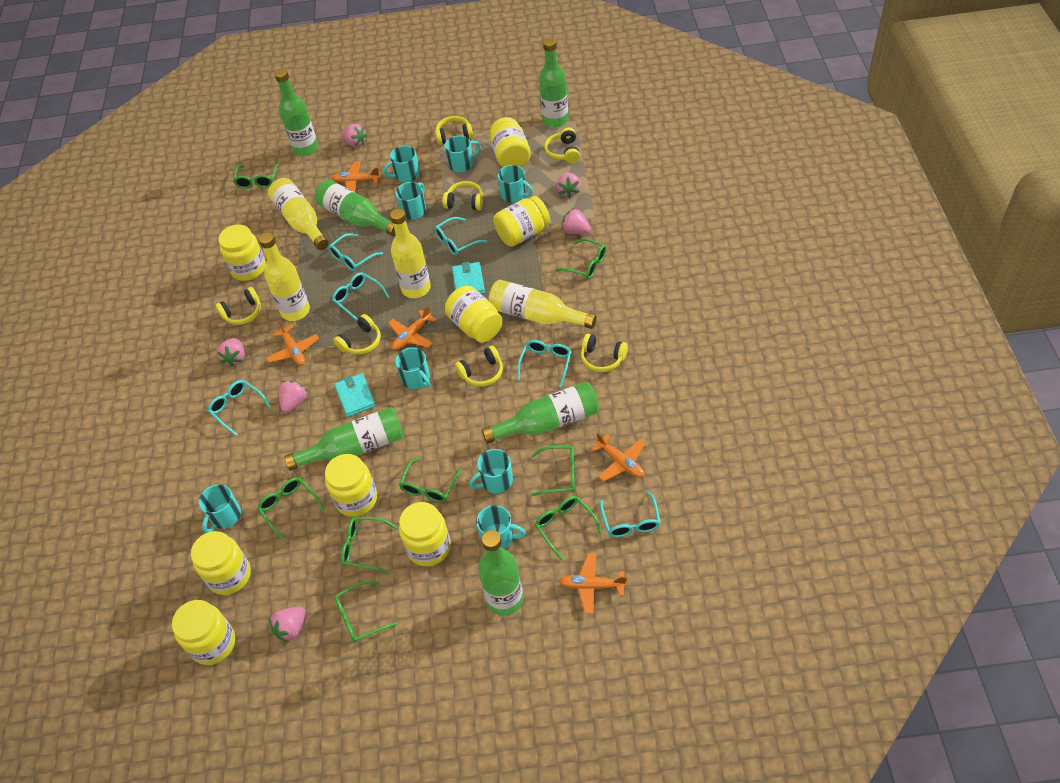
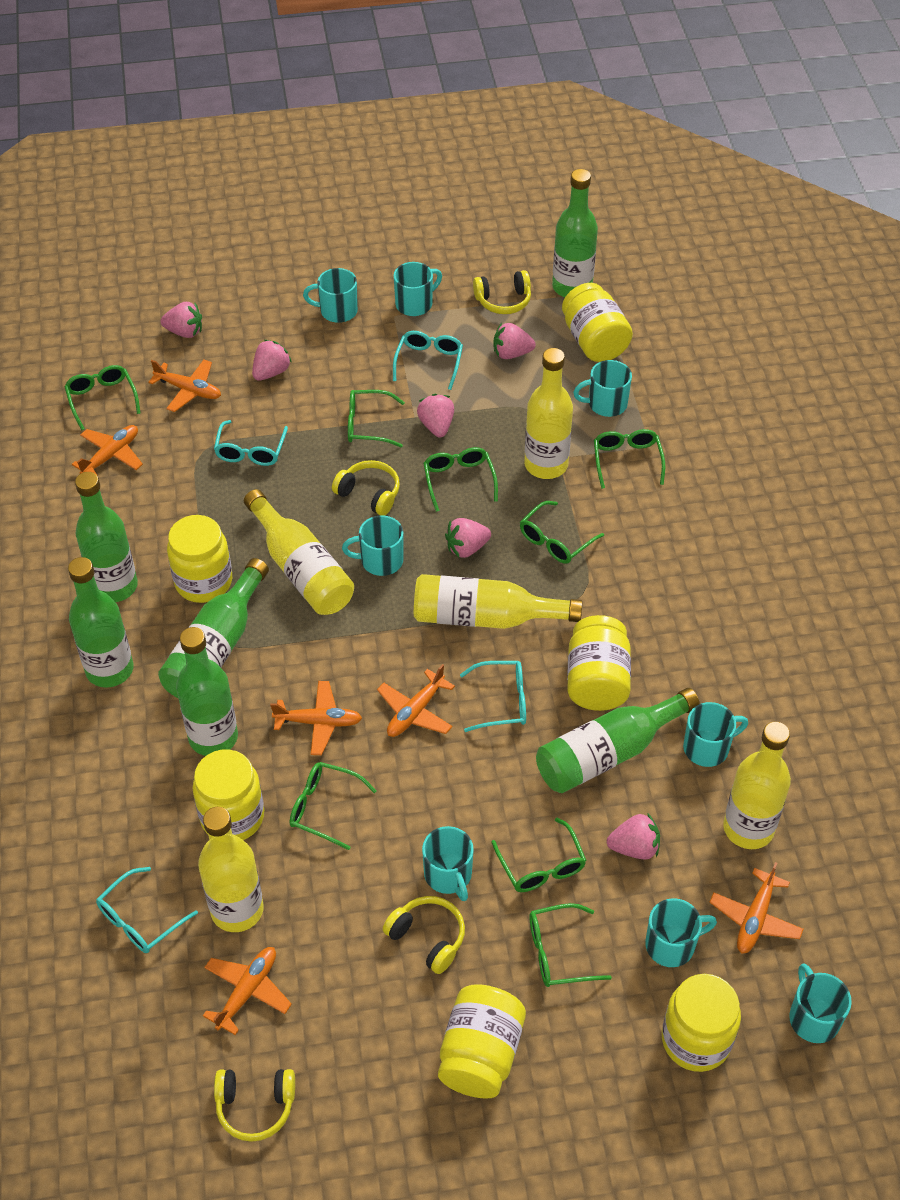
orange plane: [267,320,319,366] [332,161,381,192] [388,305,437,350] [559,553,627,614] [591,432,645,481] = 5 -> [72,425,143,476] [148,360,221,412] [203,947,292,1035] [270,681,362,755] [377,664,455,737] [709,862,803,954] = 6
turquoise glasses: [208,380,271,436] [328,233,383,271] [332,272,390,321] [434,217,487,255] [517,340,572,387] [600,491,660,537] = 6 -> [96,867,198,953] [214,420,288,466] [393,331,463,390] [460,661,526,732] = 4
turquoise wallet: [334,373,376,417] [452,262,485,294] = 2 -> none = 0
yellow bottle: [259,232,310,321] [268,178,329,250] [390,208,431,298] [488,280,597,329] = 4 -> [198,807,264,932] [244,489,354,615] [414,574,582,629] [524,348,573,479] [723,722,791,849] = 5
yellow headphones: [216,287,261,325] [333,314,381,355] [435,116,473,145] [443,181,483,210] [455,345,503,387] [544,128,580,163] [581,334,628,372] = 7 -> [214,1069,295,1142] [332,460,400,516] [383,896,465,974] [473,270,531,314] = 4
yellow jar: [172,600,235,665] [191,531,251,595] [218,225,266,281] [325,454,377,517] [399,502,451,567] [445,286,503,343] [490,117,531,167] [494,196,550,247] = 8 -> [167,515,232,603] [192,749,264,840] [438,984,526,1099] [562,283,633,362] [567,615,631,711] [662,974,741,1072] = 6

